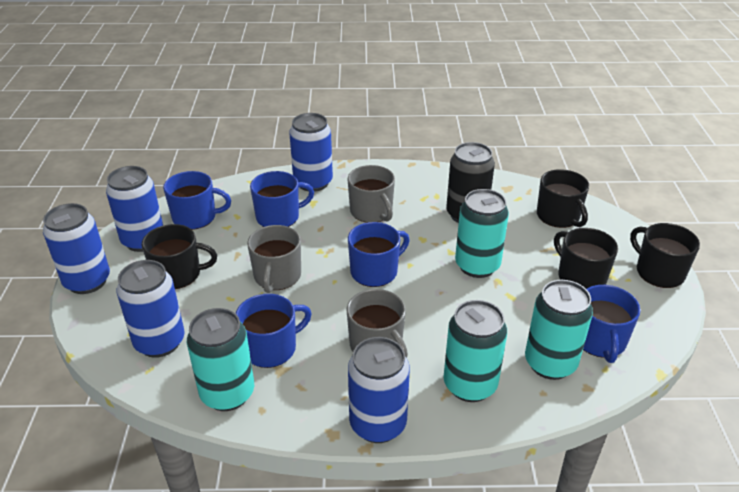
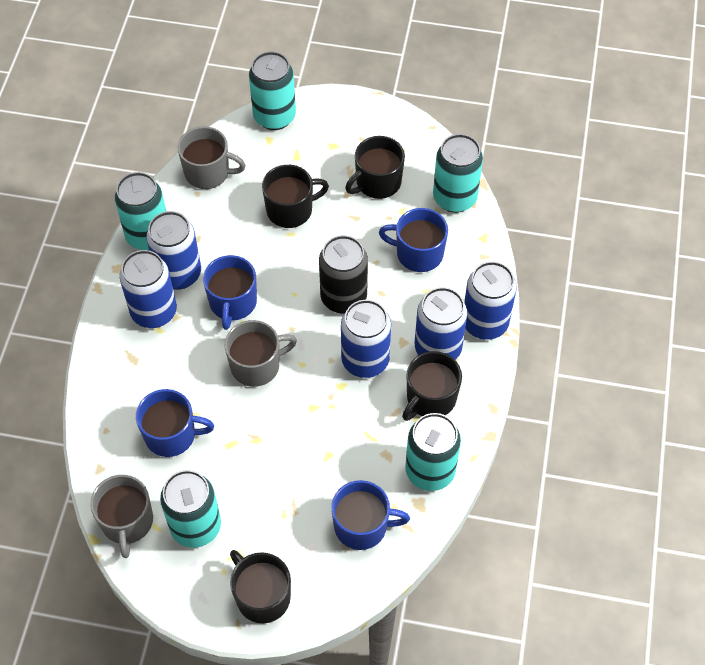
blue mug: [163,171,231,230] [236,294,312,368] [250,171,314,227] [348,222,410,287] [583,285,640,363] = 5 -> [136,389,214,457] [203,255,257,330] [331,480,410,550] [379,208,448,272] = 4
turquoise can: [187,308,254,411] [443,300,507,402] [455,189,509,278] [525,280,593,380] = 4 -> [115,172,166,250] [160,470,221,548] [249,51,296,130] [405,413,461,491] [433,134,483,213] = 5

